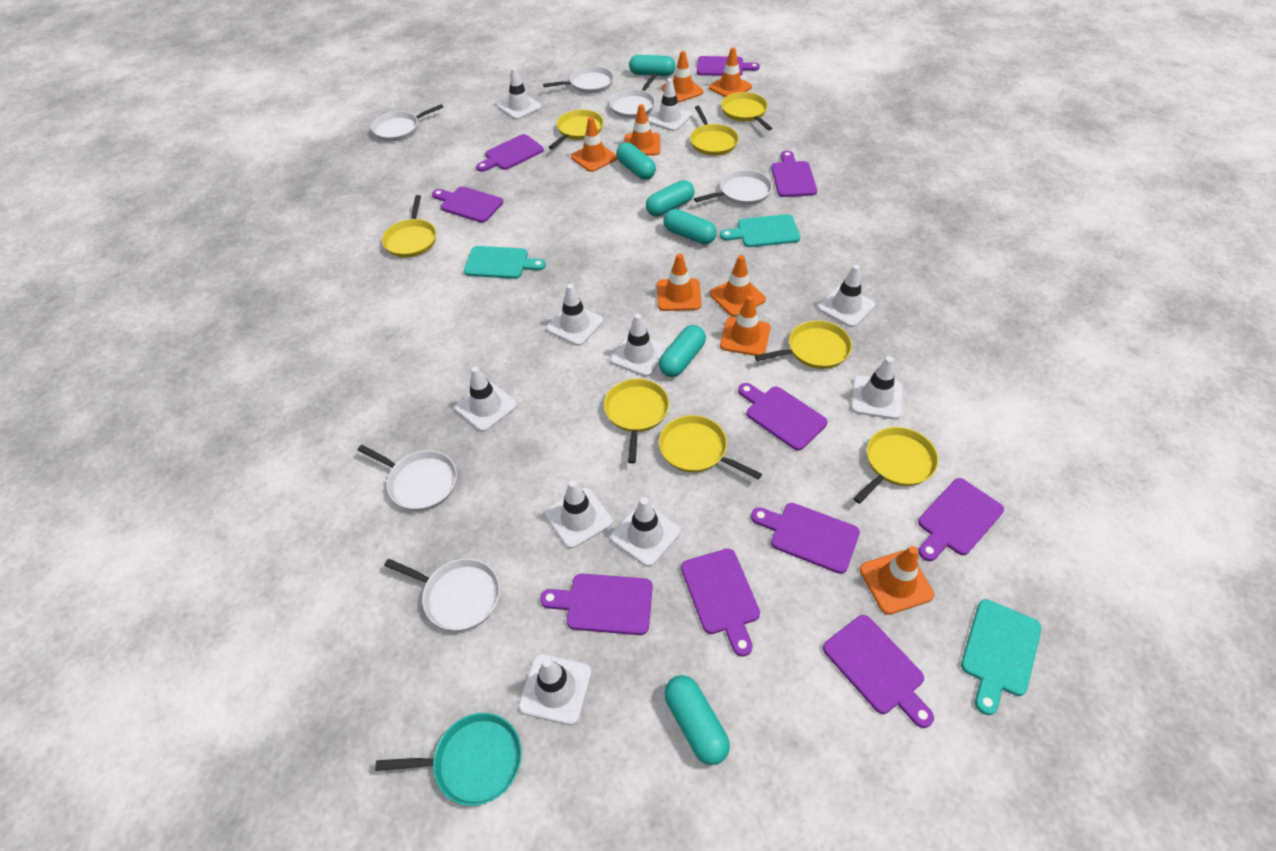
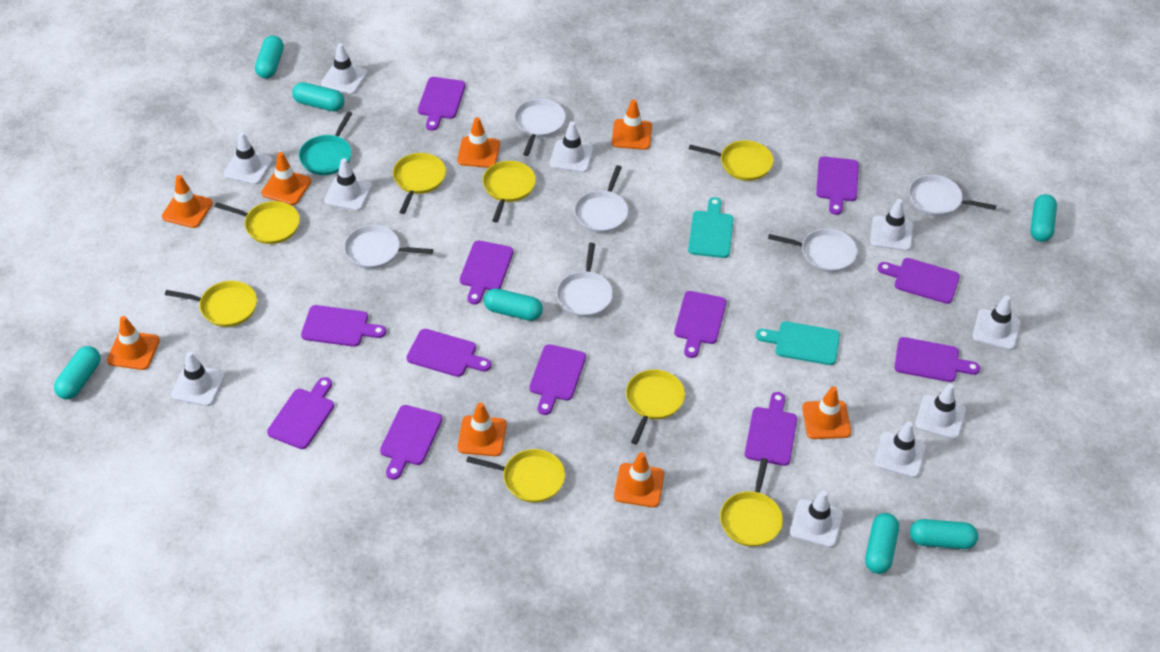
purple cutting board: [432,186,503,223] [476,134,544,172] [540,574,653,635] [681,549,760,657] [697,56,760,76] [738,383,828,451] [751,503,860,574] [771,151,817,197] [823,615,934,728] [918,478,1004,561] = 10 -> [267,377,334,449] [301,305,386,347] [380,405,442,480] [407,329,491,377] [418,77,466,131] [460,241,513,304] [529,344,586,415] [674,291,726,358] [745,392,797,466] [816,157,859,215] [878,258,960,304] [894,337,980,382] = 12
turquoise capsule: [616,142,656,180] [629,55,675,76] [646,180,694,216] [659,325,706,377] [663,209,717,244] [664,675,730,765] = 6 -> [54,346,101,399] [255,36,284,79] [292,82,344,111] [484,288,543,321] [865,513,899,574] [910,519,978,549] [1031,194,1057,242] = 7
turquoise cutting board: [464,246,546,279] [720,214,800,247] [961,599,1042,715] = 3 -> [688,197,734,258] [756,321,840,365] = 2

